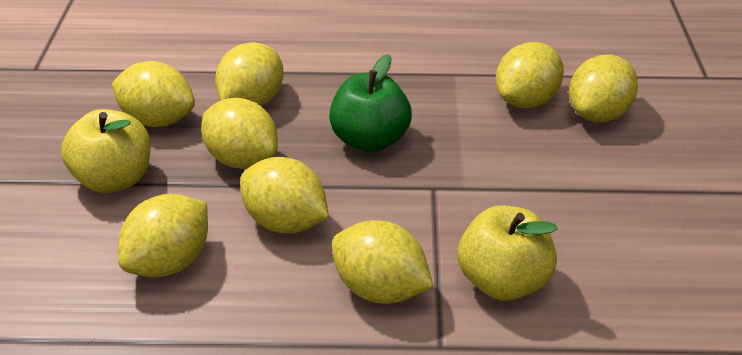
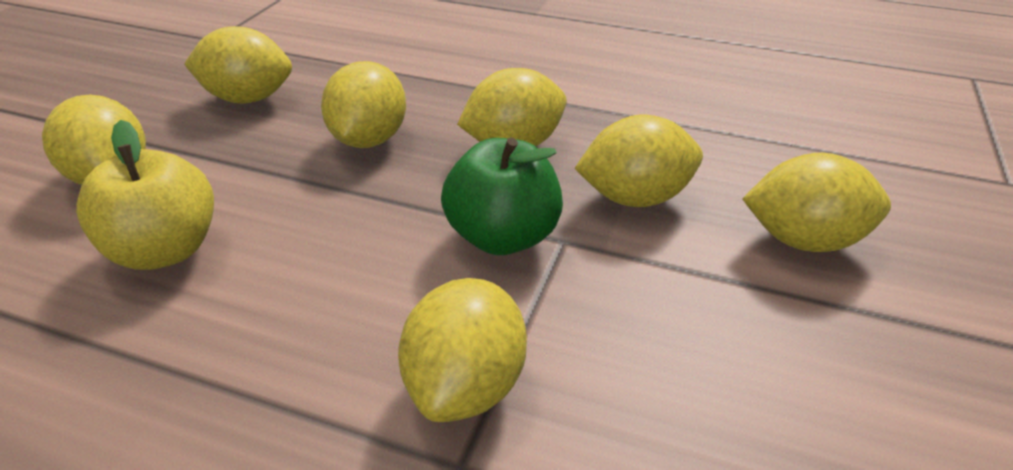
yellow apple: [61,109,151,193] [458,205,558,301] = 2 -> [76,120,214,270] = 1
yellow lemon: [112,61,195,127] [118,194,208,277] [201,98,278,169] [215,42,284,106] [240,157,329,233] [332,220,433,304] [496,42,564,108] [569,55,638,122] = 8 -> [42,94,146,185] [184,26,292,104] [321,61,406,148] [398,278,527,422] [457,68,567,146] [574,115,703,207] [742,153,891,252] = 7

